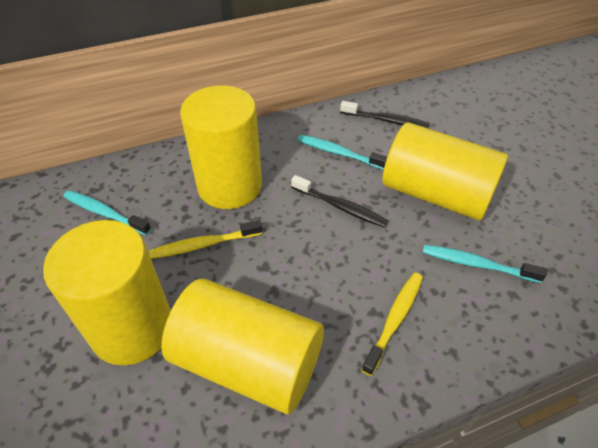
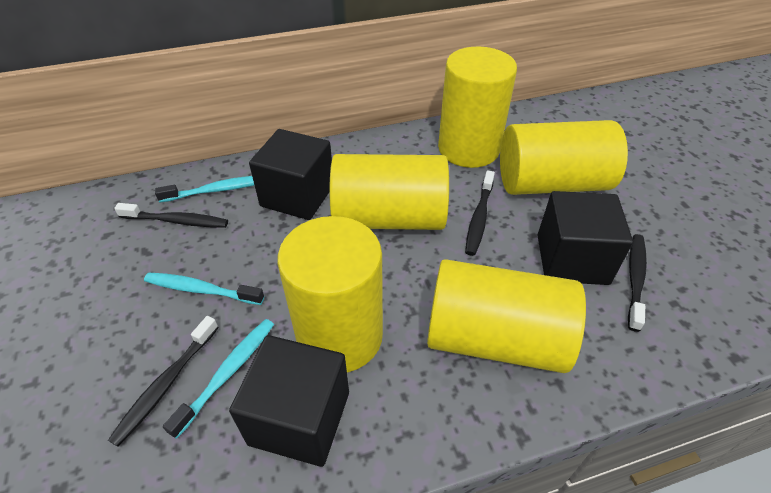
black cube: none = 0 -> [229,335,349,467] [249,129,332,220] [538,191,633,285] = 3
black toothbrush: [291,175,388,228] [340,101,430,129] = 2 -> [108,316,219,447] [114,203,228,228] [465,170,495,256] [628,234,647,332] = 4
yellow cylinder: [43,220,171,365] [161,279,324,414] [180,85,262,209] [382,122,508,220] = 4 -> [277,216,383,373] [329,154,449,230] [427,259,586,373] [438,47,517,168] [500,120,628,195] = 5
yellow toothbrush: [149,220,262,259] [361,273,423,376] = 2 -> none = 0

